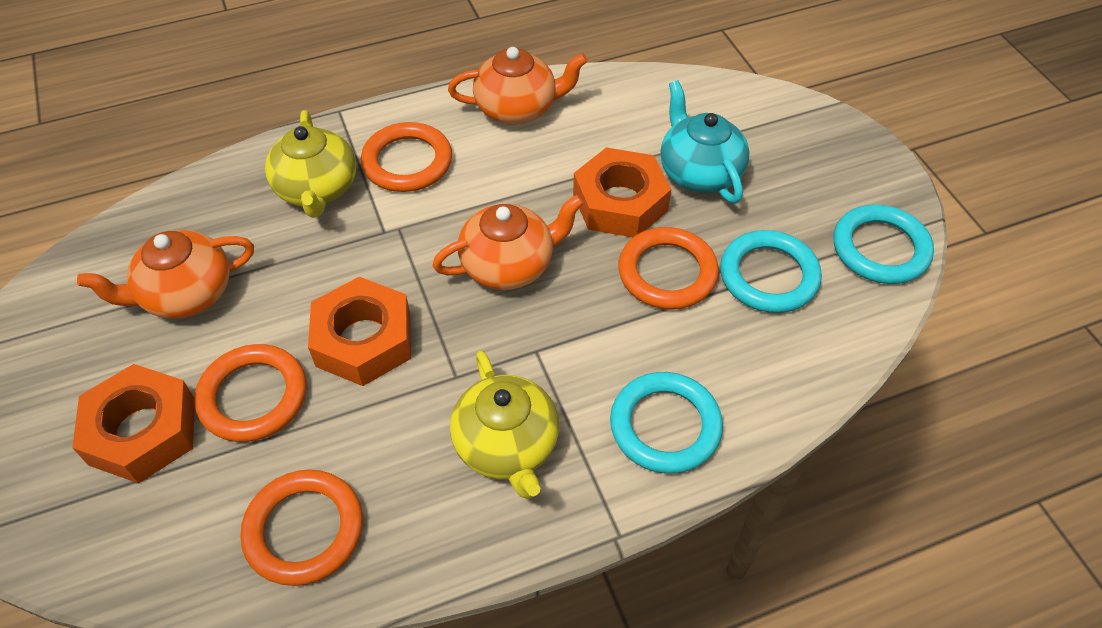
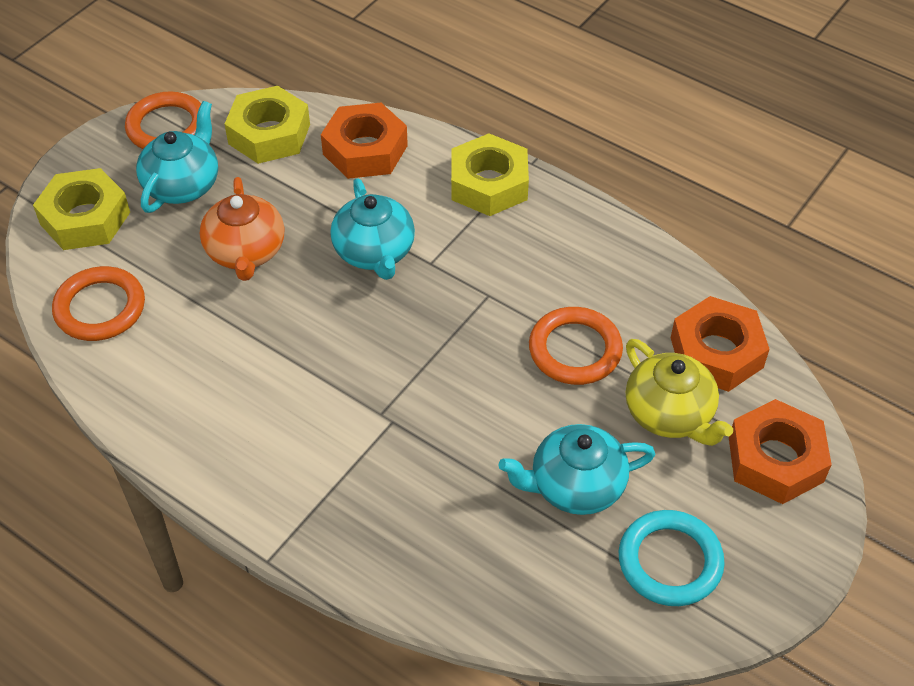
orange ring: [194,344,307,442] [240,470,363,586] [361,122,452,192] [618,227,719,310] = 4 -> [52,266,145,341] [125,91,201,149] [529,307,623,385] = 3
orange teapot: [77,230,254,319] [432,195,584,290] [448,47,588,124] = 3 -> [200,177,284,281] = 1
turquoise ring: [610,372,723,474] [720,230,822,313] [834,204,934,284] = 3 -> [619,510,725,606] = 1
turquoise teapot: [660,80,749,203] = 1 -> [136,101,218,213] [331,178,415,280] [499,424,655,515] = 3
yellow nut: none = 0 -> [33,168,130,250] [225,86,310,164] [451,133,529,216] = 3
yellow teapot: [265,110,356,218] [450,351,559,499] = 2 -> [626,339,733,446] = 1

